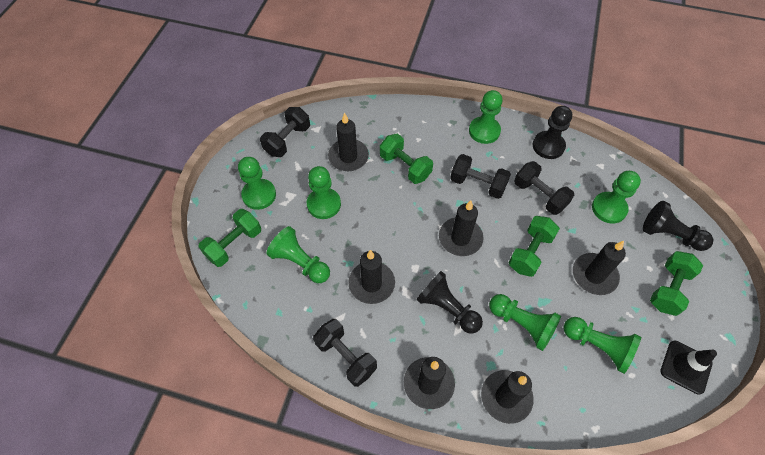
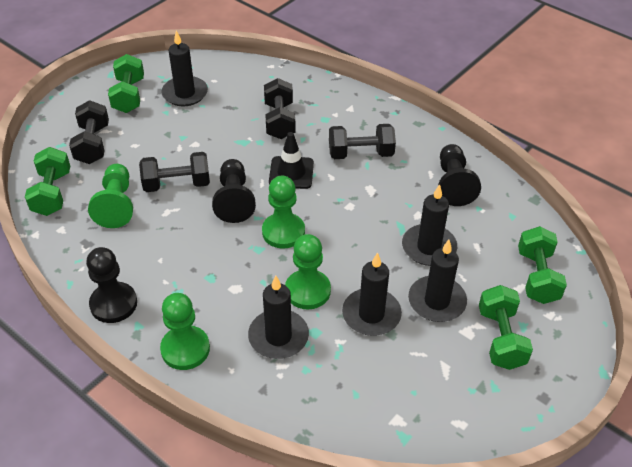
black candle: [328,113,369,171] [348,250,395,304] [404,357,455,409] [439,200,484,256] [481,370,534,424] [573,241,626,295] = 6 -> [161,31,208,106] [248,275,309,359] [342,252,402,336] [402,184,457,266] [408,240,467,322] = 5
green pawn: [238,157,276,210] [266,226,330,283] [307,166,341,219] [469,90,503,144] [489,294,561,351] [564,317,641,374] [592,171,641,224] = 7 -> [88,164,133,228] [160,293,210,370] [262,176,305,248] [285,234,331,309] = 4

